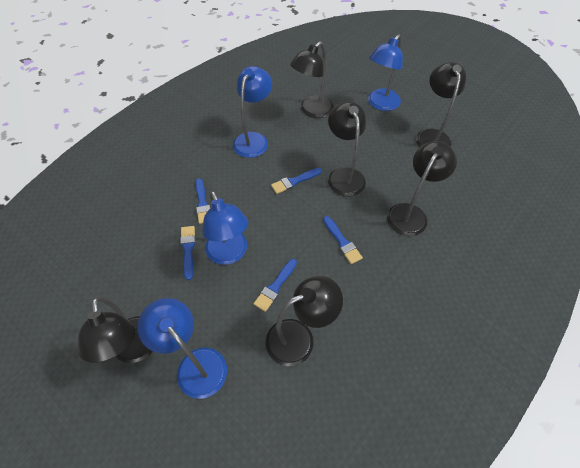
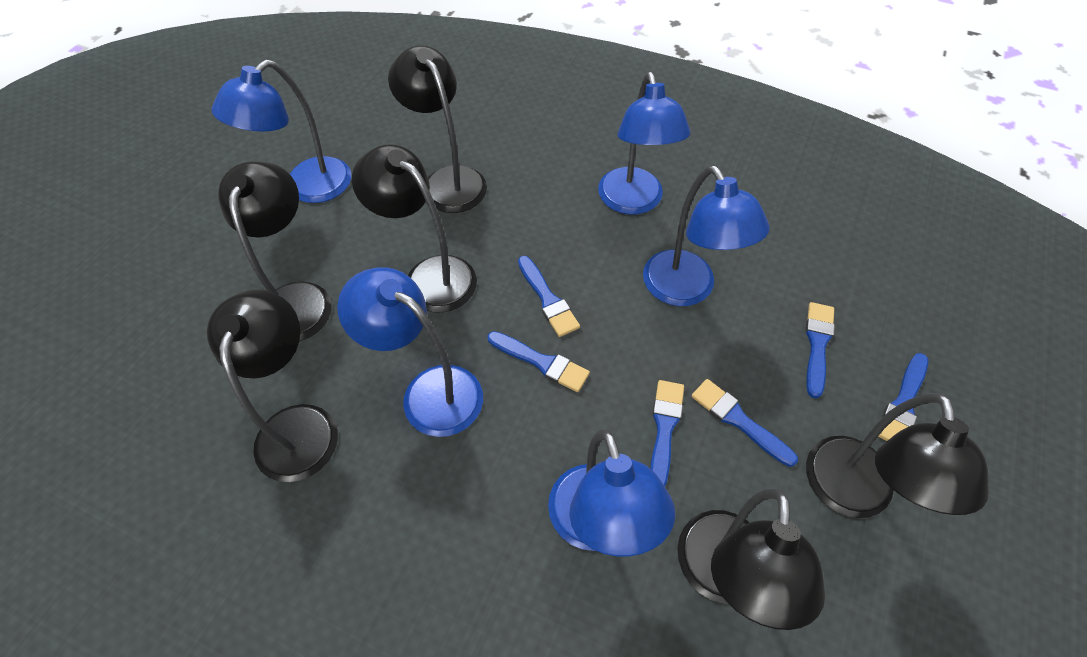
blue brush: [180,226,196,280] [196,178,211,224] [254,259,297,312] [271,168,322,194] [323,216,363,264] = 5 -> [487,331,590,392] [518,256,580,337] [650,380,684,486] [691,379,798,467] [806,302,835,398] [878,353,928,441] = 6
blue lamp: [137,298,227,399] [202,191,248,265] [233,66,272,158] [368,34,403,111] = 4 -> [212,60,351,203] [337,267,483,437] [548,429,675,557] [598,72,690,215] [643,166,770,306] = 5

